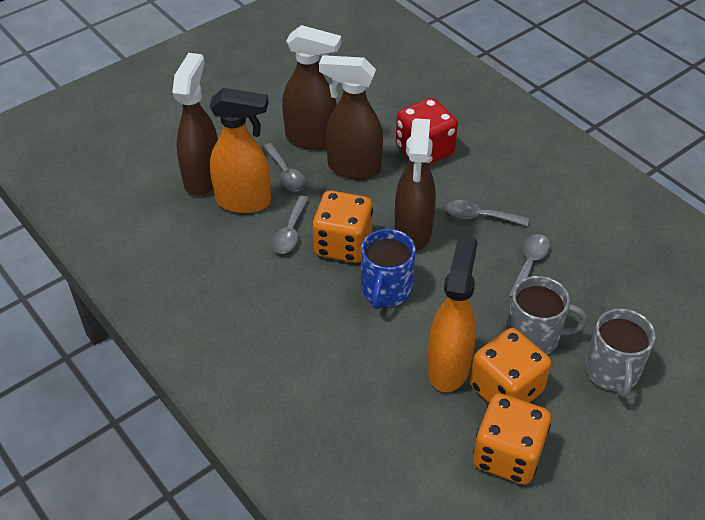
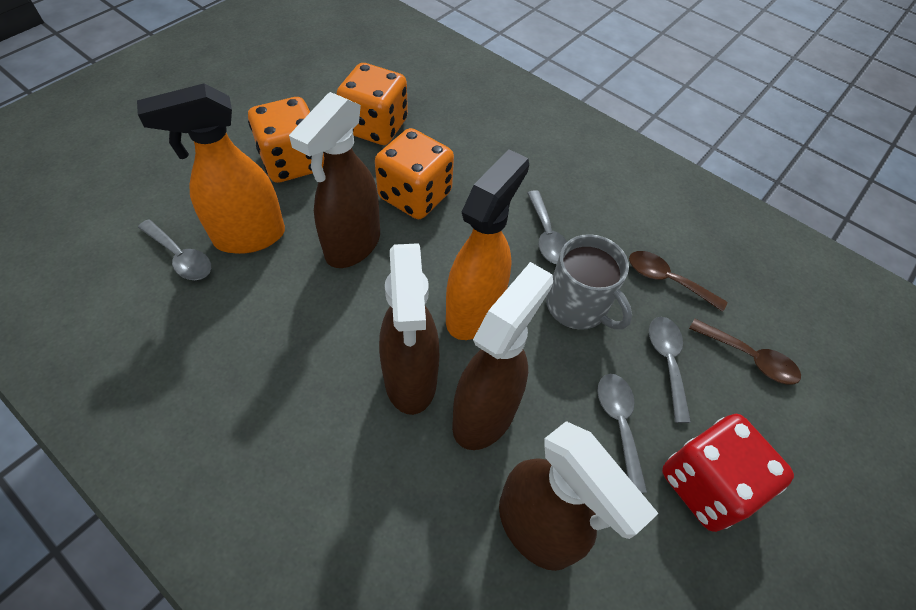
blue mug: [361,229,416,309] = 1 -> none = 0
brown spoon: none = 0 -> [629,251,727,312] [689,319,801,385] = 2
grey mug: [506,276,587,354] [585,308,656,398] = 2 -> [546,234,632,330] = 1

